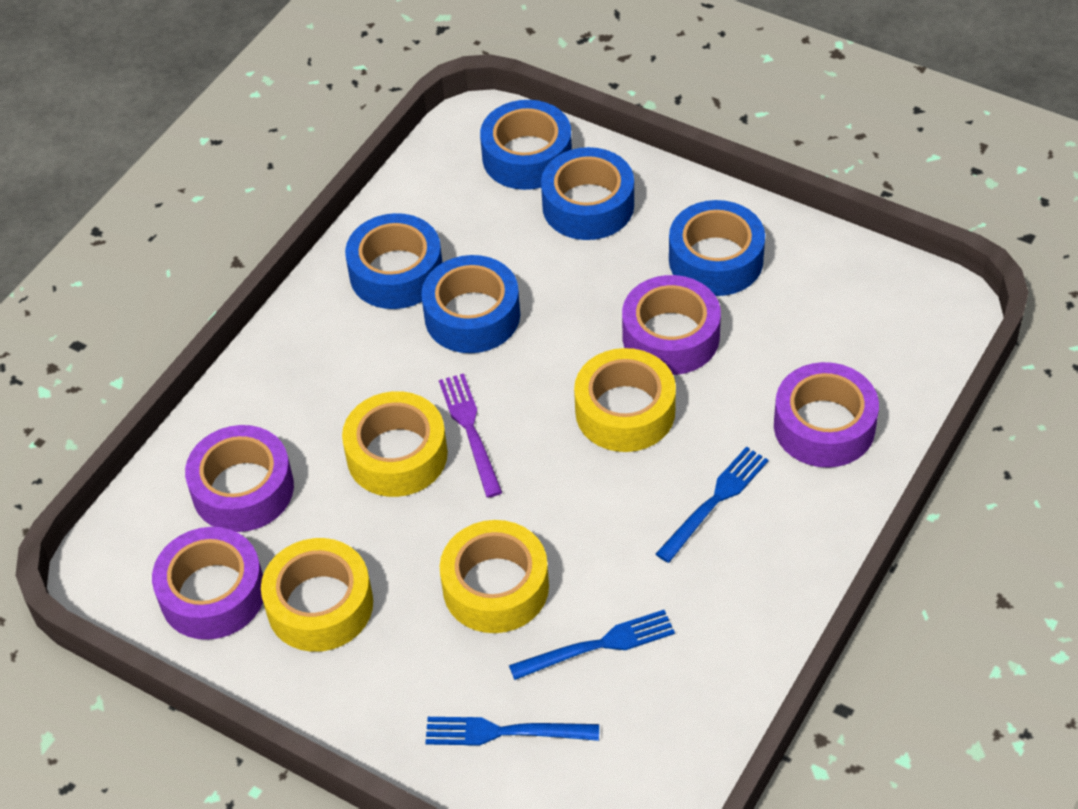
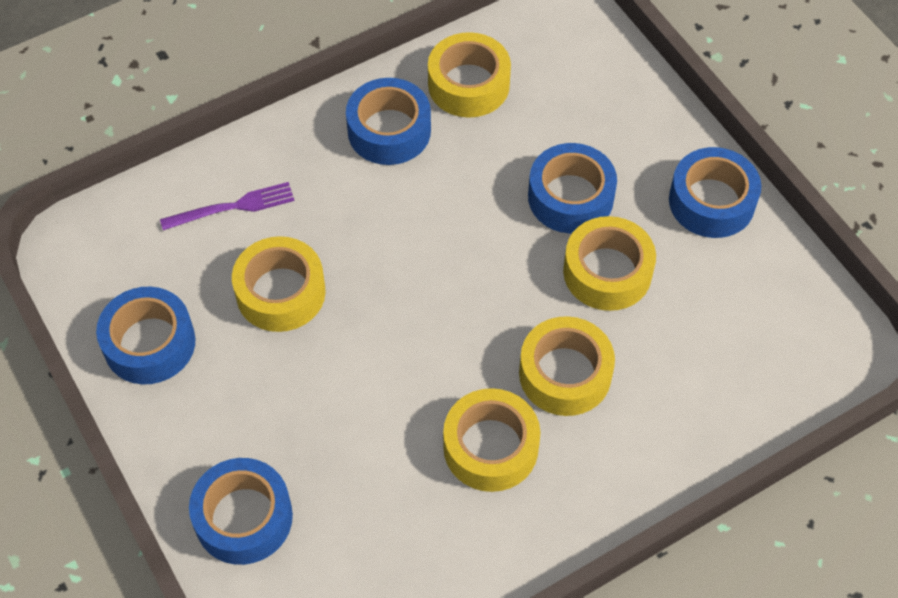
blue fork: [426,717,599,746] [509,610,675,680] [656,447,769,563] = 3 -> none = 0
purple tape: [152,527,263,640] [185,425,294,532] [622,275,721,375] [774,362,879,468] = 4 -> none = 0
yellow tape: [261,538,373,652] [342,391,448,497] [440,520,549,633] [574,348,676,452] = 4 -> [232,236,326,332] [428,32,511,118] [443,388,540,492] [519,316,615,416] [563,216,656,311] = 5

